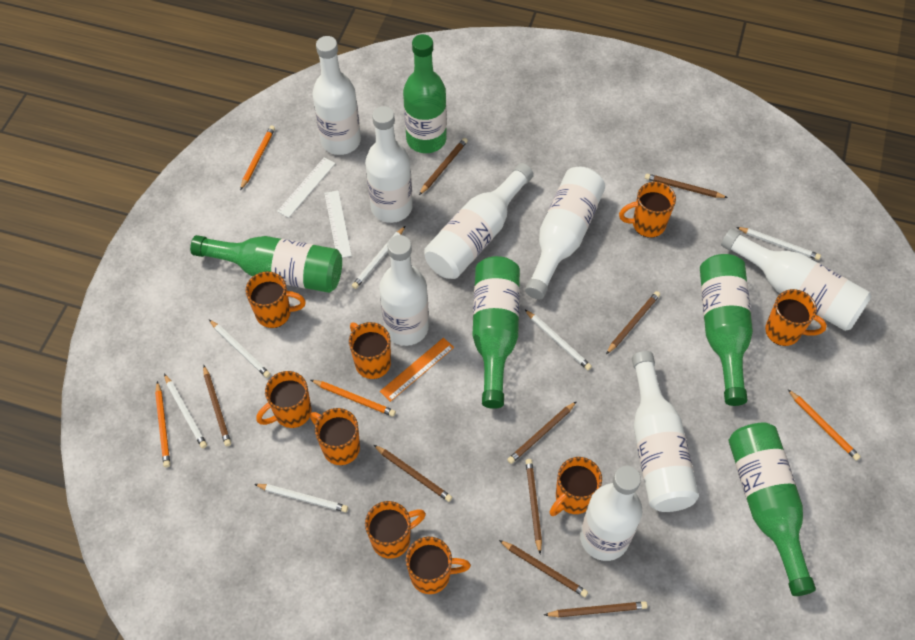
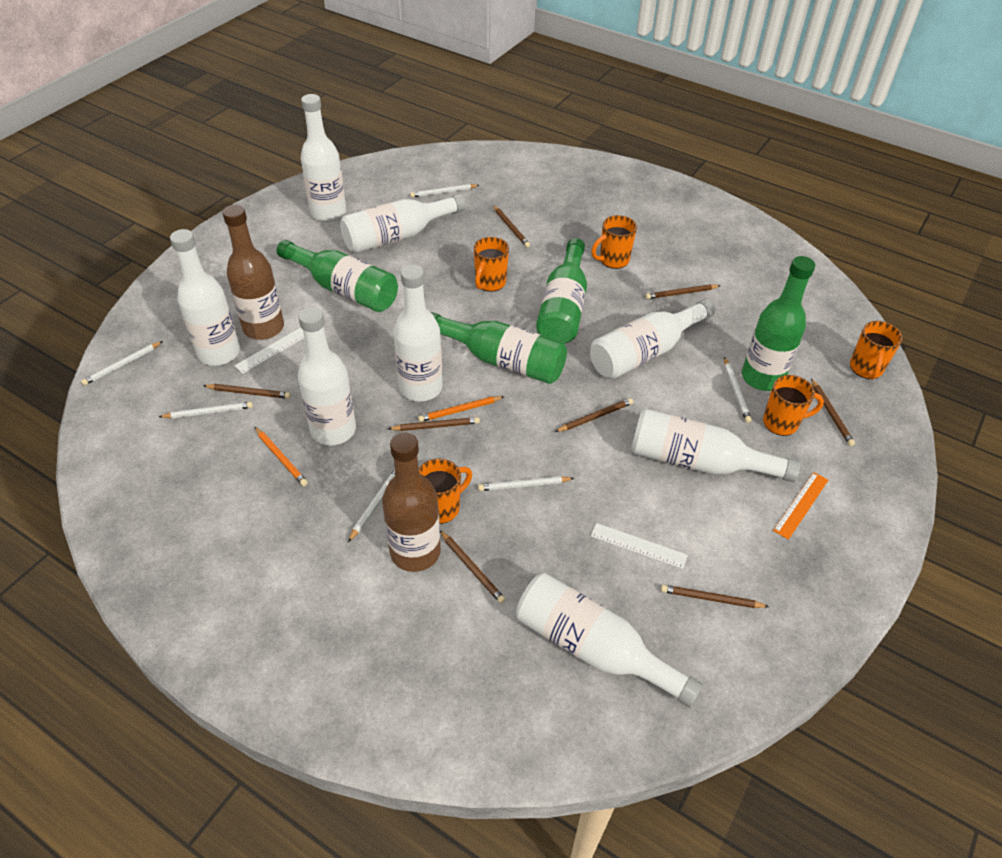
brown bottle: none = 0 -> [223,205,284,340] [382,432,441,572] = 2
brown pencil: [203,365,231,446] [374,445,452,502] [419,138,468,195] [499,540,588,597] [507,401,577,464] [526,459,542,554] [544,601,647,617] [606,291,660,354] [645,173,728,198] = 9 -> [203,384,291,399] [388,417,480,431] [440,530,506,604] [493,205,530,247] [555,398,633,432] [646,284,721,299] [661,585,769,608] [811,379,855,446] = 8
green bottle: [190,235,342,293] [403,34,447,153] [472,256,520,409] [700,254,753,406] [729,423,816,596] = 5 -> [277,240,398,312] [431,312,567,384] [536,238,587,344] [742,256,815,391] = 4
orange mug: [246,271,306,328] [256,371,311,428] [310,408,360,465] [349,322,391,379] [365,501,426,559] [406,537,471,594] [549,457,602,516] [619,182,676,238] [765,289,827,346] = 9 -> [419,458,472,524] [474,237,509,292] [591,215,637,269] [763,375,824,436] [850,321,903,380] = 5
orange pencil: [155,381,170,467] [240,126,275,190] [311,380,396,417] [788,390,861,461] = 4 -> [255,427,308,486] [418,396,505,422] = 2

